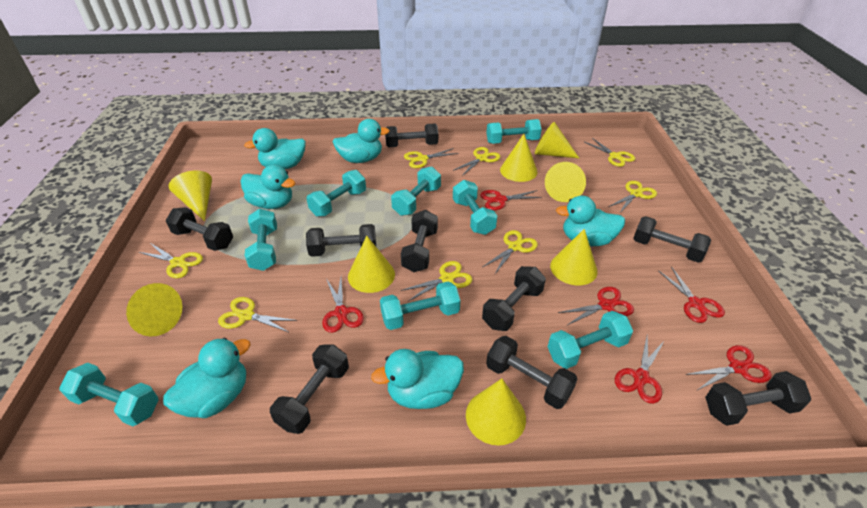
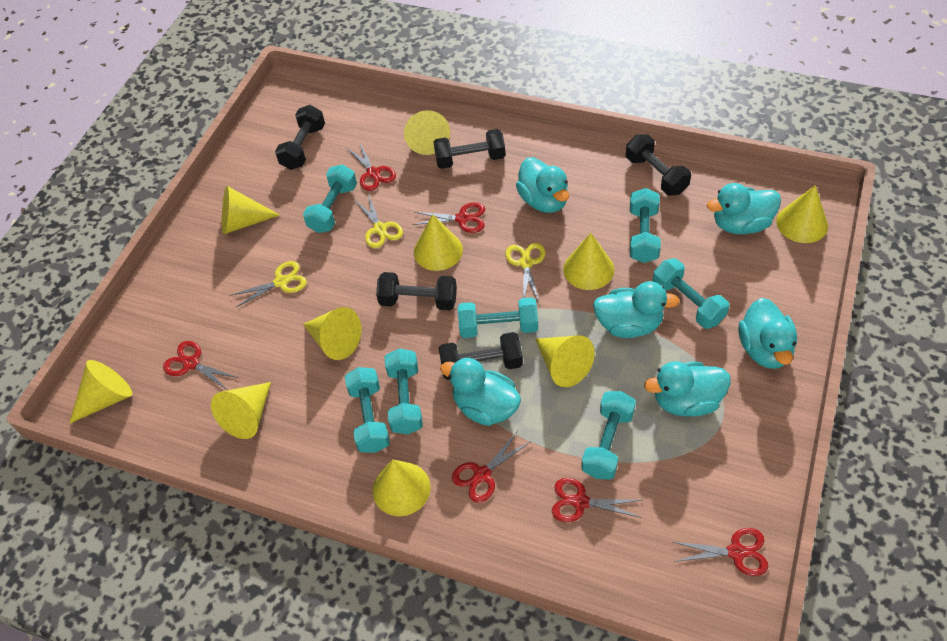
black dumbbell: [166,207,233,251] [270,345,349,434] [306,224,376,257] [385,123,438,147] [401,210,438,272] [482,266,546,331] [486,336,577,409] [633,216,711,263] [705,371,811,426] = 9 -> [275,105,325,170] [376,272,457,310] [434,129,505,169] [439,332,523,380] [626,134,691,195] = 5
turquoise dumbbell: [60,363,159,426] [245,209,277,271] [306,170,366,217] [380,281,460,330] [391,166,441,216] [453,180,497,235] [486,119,542,144] [548,311,633,369] = 8 -> [303,164,357,233] [345,367,390,453] [385,349,423,434] [458,297,538,338] [581,391,636,480] [630,188,661,263] [653,258,729,329] = 7
yellow cone: [126,283,182,336] [169,171,212,221] [348,236,395,293] [466,379,526,446] [500,134,538,182] [535,122,579,158] [545,162,586,202] [550,229,598,285] = 8 -> [69,360,132,424] [211,382,271,439] [222,186,279,234] [303,307,361,360] [373,460,431,516] [404,110,450,155] [414,214,463,271] [535,335,595,387] [563,233,615,290] [776,185,828,243] = 10
yellow scissors: [139,243,203,278] [218,297,297,332] [400,261,472,301] [404,148,459,168] [453,147,501,176] [483,230,538,274] [585,138,635,167] [608,181,657,214] = 8 -> [230,261,307,308] [354,194,403,248] [505,243,545,302] = 3

